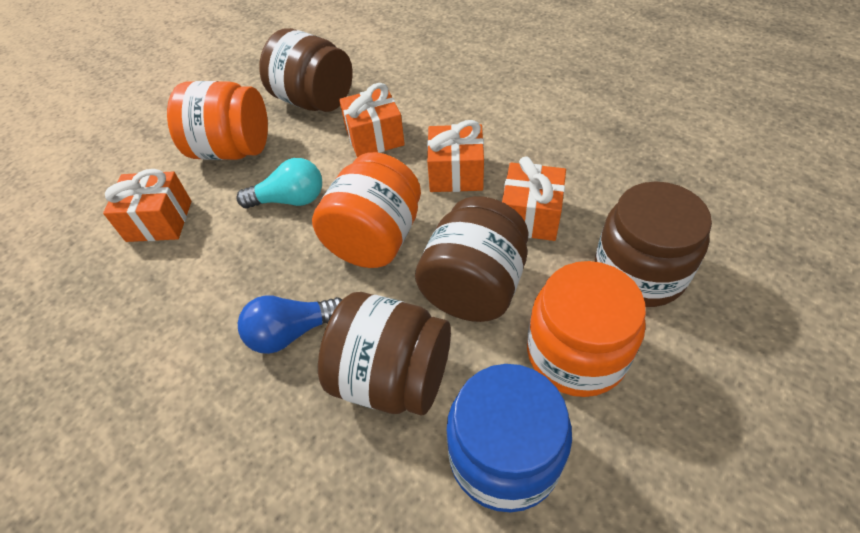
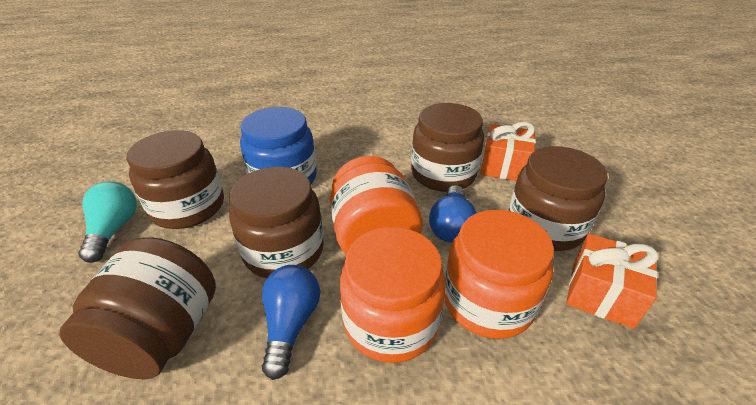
blue light bulb: [238,295,342,354] = 1 -> [262,265,320,380] [429,185,477,243] = 2
brown jar: [259,28,352,112] [318,292,451,415] [415,196,529,322] [595,181,712,307] = 4 -> [59,237,216,379] [126,130,224,229] [229,167,324,278] [411,103,484,192] [508,146,608,251] = 5
orange gift: [103,169,192,242] [339,83,405,158] [427,120,484,192] [502,156,566,241] = 4 -> [480,122,536,181] [566,233,658,329] = 2

